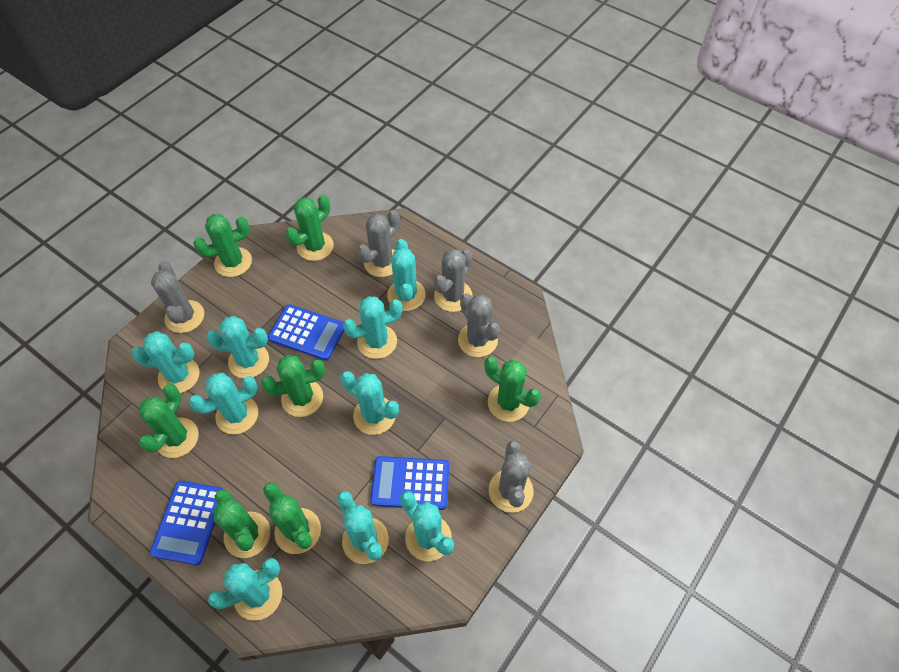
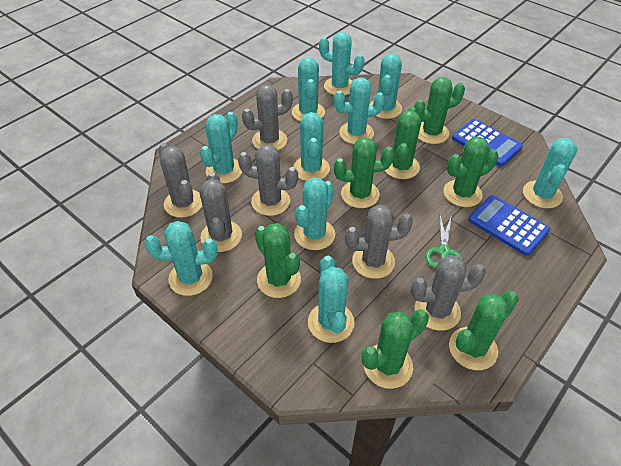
blue calculator: [150,481,224,565] [268,304,345,361] [370,456,449,510] = 3 -> [452,119,523,166] [468,195,550,256] = 2
green scissors: none = 0 -> [426,216,462,268] = 1
grey cactus: [151,261,204,333] [357,210,400,277] [434,249,473,312] [458,293,500,357] [488,441,534,513] = 5 -> [158,143,202,218] [199,172,242,252] [238,144,298,216] [242,85,293,150] [345,205,413,279] [411,255,486,331] = 6
turquoise cactus: [131,331,200,393] [189,373,258,434] [206,316,269,378] [208,558,282,621] [337,491,389,564] [341,371,399,435] [343,296,403,359] [387,239,426,311] [400,491,454,561] = 9 -> [144,221,218,296] [200,112,242,184] [292,57,325,122] [293,112,330,181] [294,177,335,250] [308,256,355,343] [319,32,365,95] [334,77,385,144] [369,54,402,119] [523,138,577,208] = 10

